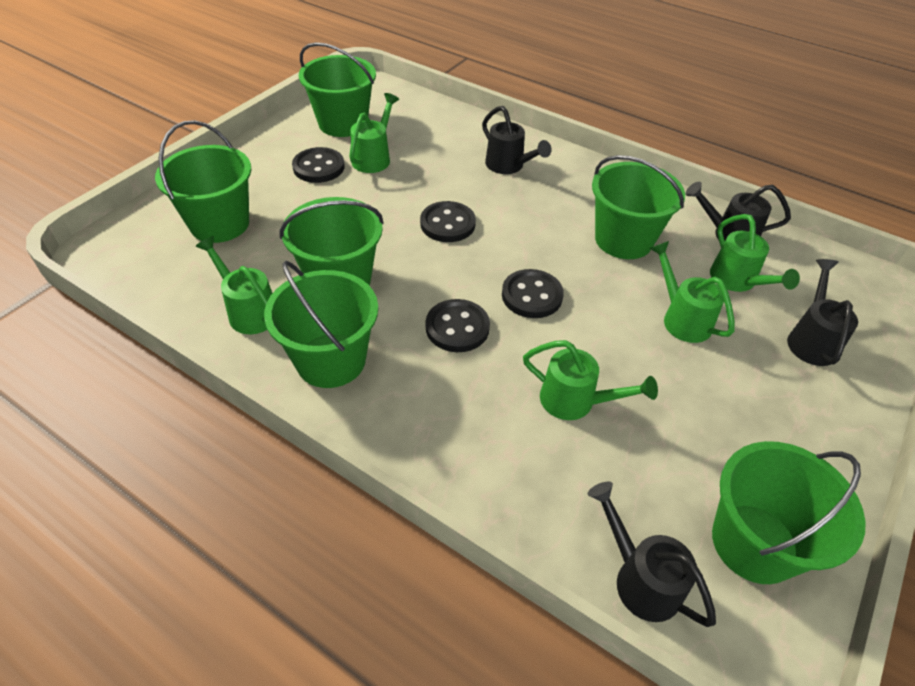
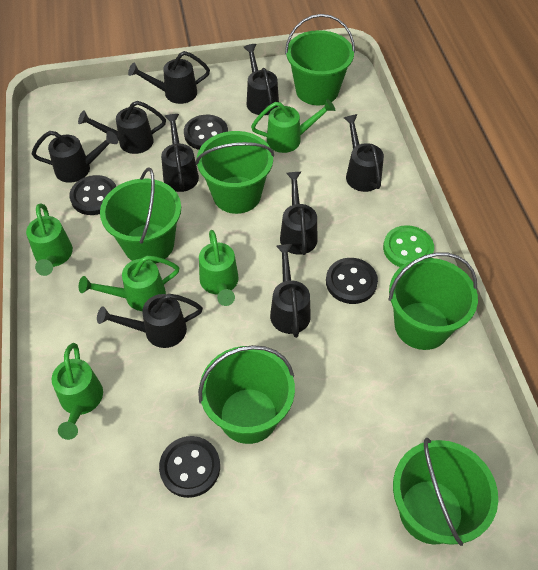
black watering can: [482,106,551,174] [587,482,716,627] [686,182,791,240] [787,259,858,366] = 4 -> [32,131,118,183] [78,101,166,154] [97,294,203,348] [128,51,210,104] [161,114,199,192] [243,44,279,115] [270,244,311,338] [280,172,317,255] [344,114,384,192] = 9
green button: none = 0 -> [383,225,434,267] = 1

